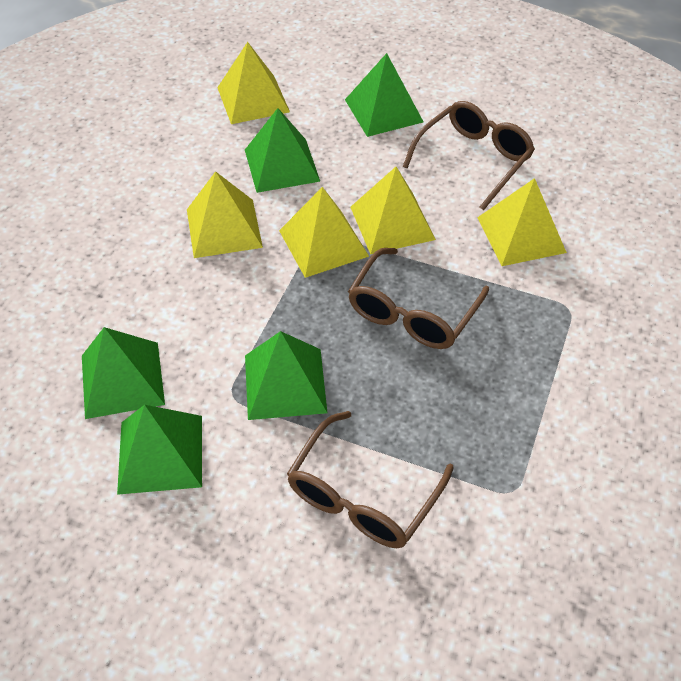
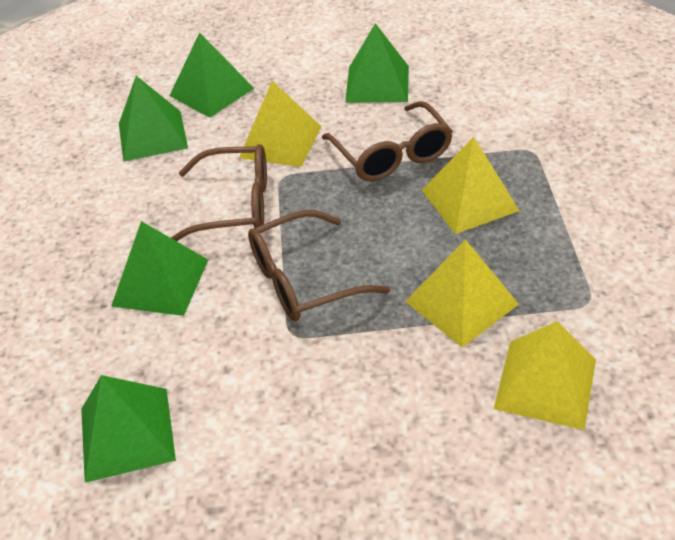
yellow pyramid: [187,171,263,258] [217,42,290,124] [279,187,369,278] [350,167,436,254] [477,178,567,266] = 5 -> [239,81,322,167] [405,239,519,347] [422,137,520,234] [494,321,596,430] = 4

